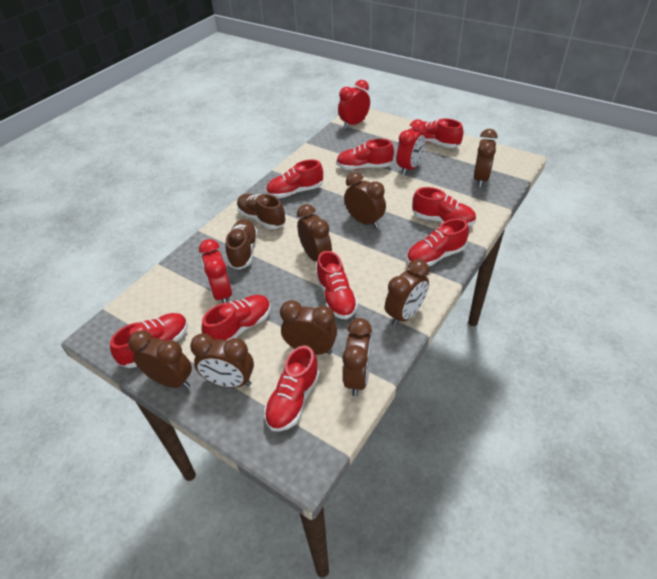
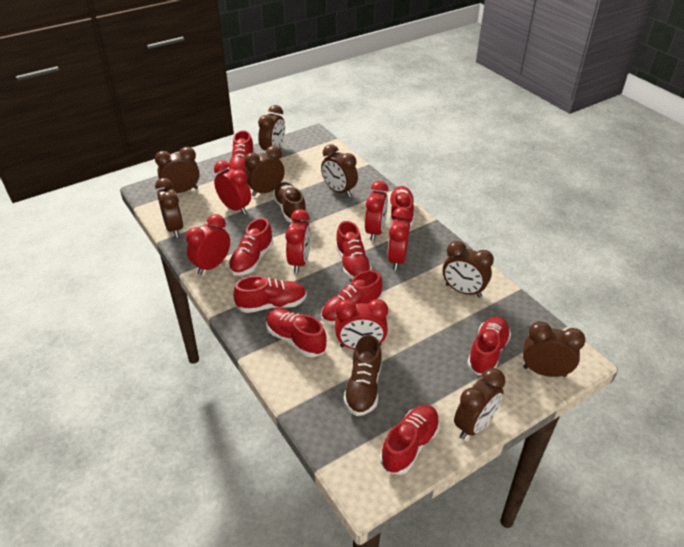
red clock: [199,239,232,303] [338,80,370,129] [397,119,426,175] = 3 -> [186,214,230,275] [214,161,251,214] [285,209,311,273] [335,299,388,349] [365,181,388,241] [387,207,411,270] = 6

